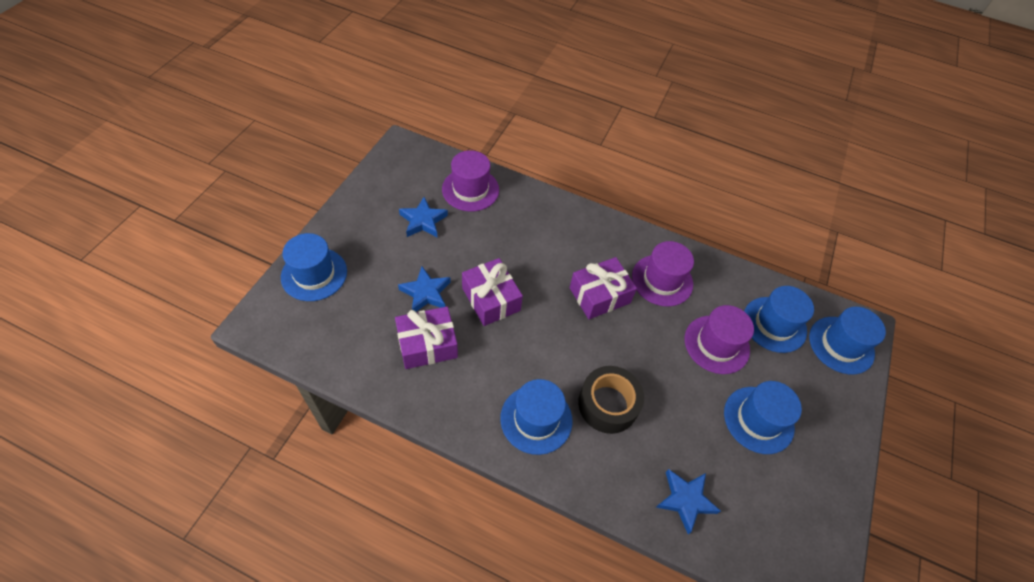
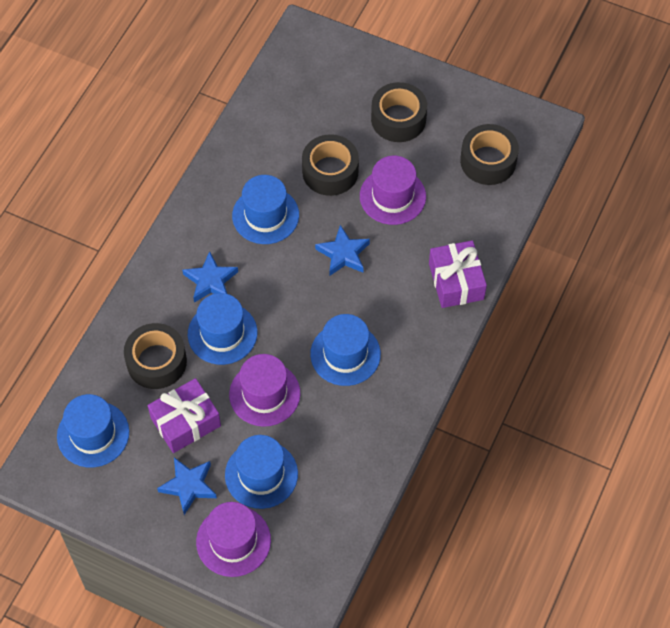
black tape: [578,366,644,434] = 1 -> [124,323,187,389] [302,134,359,196] [371,82,427,142] [460,124,519,185] = 4
purple gift: [395,307,458,369] [462,258,523,326] [570,257,637,319] = 3 -> [148,378,221,453] [429,240,487,308] = 2

